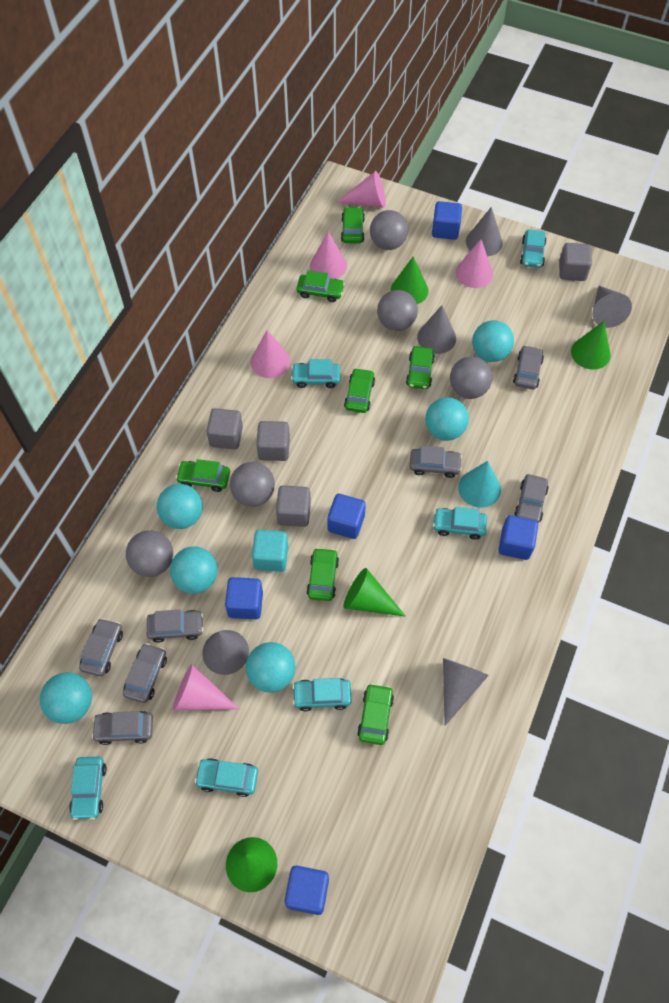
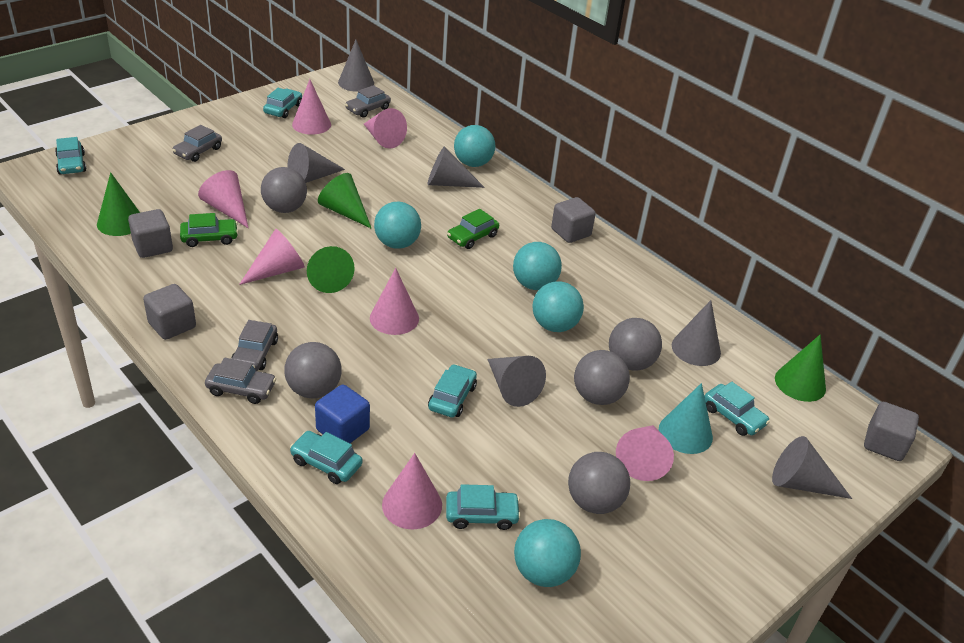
blue cube: [225,577,263,619] [285,866,329,915] [327,494,366,539] [432,201,462,240] [498,515,538,560] = 5 -> [315,385,370,443] = 1
green car: [176,459,230,492] [297,270,345,302] [306,548,339,601] [341,207,365,244] [344,368,375,413] [357,683,394,745] [406,346,435,389] = 7 -> [180,213,238,247] [447,209,499,249] = 2
grey car: [79,618,123,676] [92,711,153,745] [123,643,167,703] [147,609,204,643] [410,446,462,478] [513,345,544,390] [514,474,549,523] = 7 -> [173,125,222,162] [205,358,276,404] [231,320,278,371] [345,85,391,118] = 4
grey cone: [202,630,249,675] [417,305,456,354] [443,658,489,726] [466,207,503,256] [592,286,632,328] = 5 -> [287,143,345,183] [338,40,374,92] [427,147,485,188] [487,356,546,407] [672,300,721,366] [772,436,852,499] = 6
pink cone: [173,664,240,711] [251,330,290,378] [310,231,347,279] [337,171,386,208] [456,239,493,288] = 5 -> [198,170,249,228] [239,229,305,285] [292,79,331,135] [364,108,407,148] [370,268,419,335] [382,453,442,529] [616,425,674,481] = 7
turquoise ball: [40,672,92,724] [157,484,203,529] [170,546,218,594] [246,642,296,693] [425,397,469,441] [472,320,514,362] = 6 -> [374,202,421,249] [454,125,495,167] [513,242,562,290] [514,519,581,587] [533,281,584,332] = 5
turquoise cube: [252,530,288,572] = 1 -> none = 0

